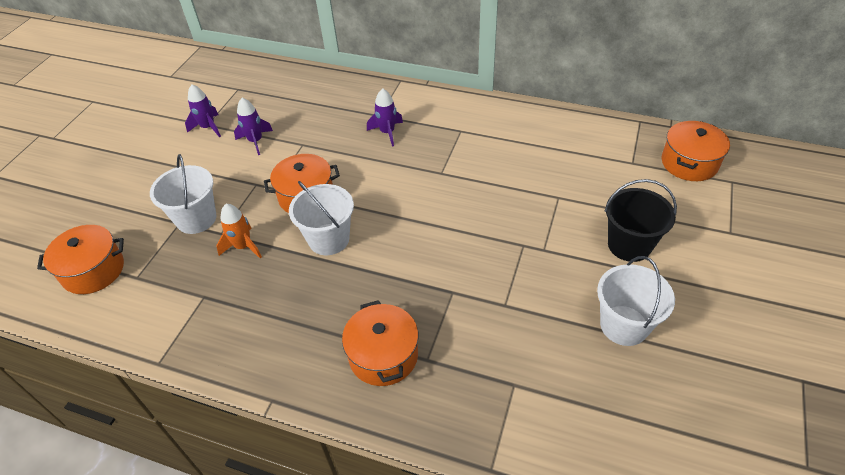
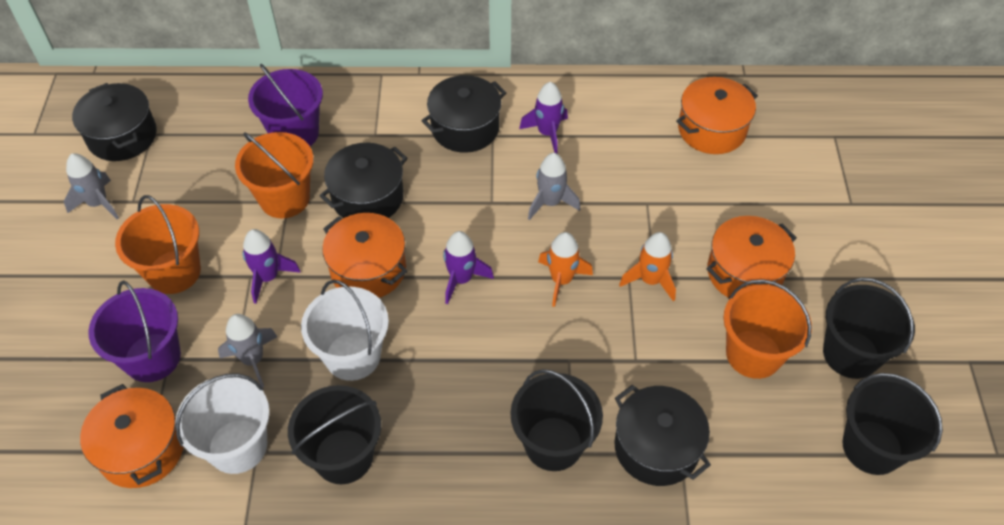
black bucket: [605,179,677,262] = 1 -> [288,385,381,484] [510,369,603,471] [823,278,915,379] [843,373,943,475] = 4
black pot: none = 0 -> [72,83,157,161] [320,143,408,218] [421,75,506,153] [614,385,711,486] = 4
grey rocket: none = 0 -> [64,153,119,219] [218,314,277,388] [528,153,580,220] = 3
orange bucket: none = 0 -> [115,195,201,294] [235,132,314,218] [723,279,812,379] = 3
orange rocket: [216,204,262,259] = 1 -> [538,232,593,307] [619,232,676,301] = 2
purple bucket: none = 0 -> [88,280,181,382] [248,64,323,146] = 2
white bucket: [150,154,216,234] [289,181,354,255] [597,256,675,346] = 3 -> [175,373,270,474] [301,280,389,381] = 2

